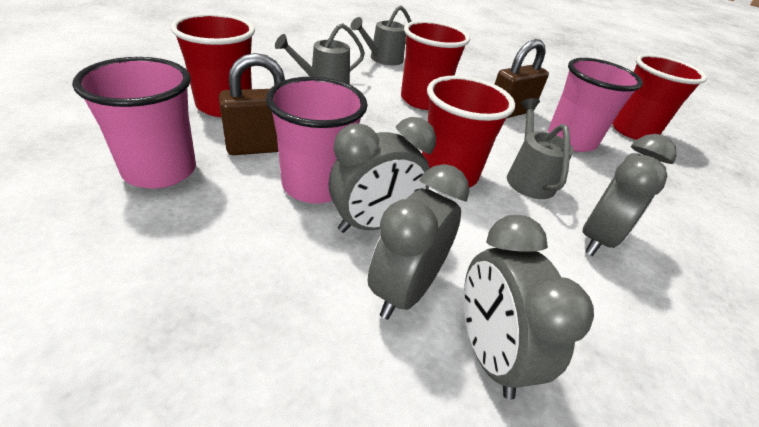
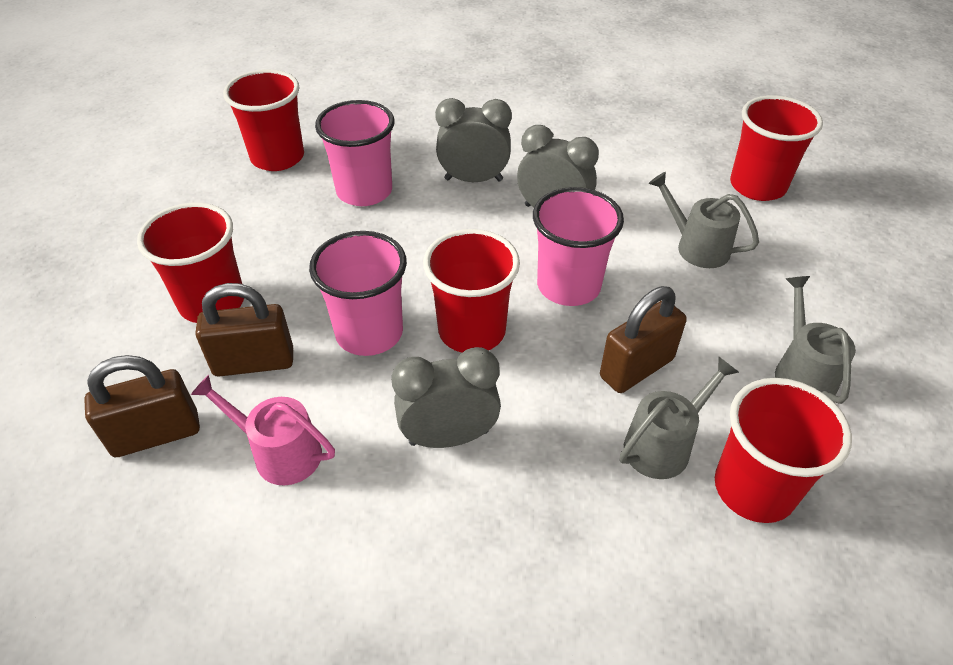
brown padlock: [219,53,285,155] [495,39,549,118] = 2 -> [84,355,200,457] [195,283,293,377] [600,286,687,393] = 3
grey clock: [328,117,436,233] [368,164,469,319] [464,215,594,400] [582,134,677,256] = 4 -> [392,347,501,448] [435,98,512,182] [517,125,599,207] = 3
pink watering can: none = 0 -> [191,375,335,485] = 1
red cup: [170,13,255,117] [401,21,470,110] [422,75,515,188] [612,54,707,140] = 4 -> [137,203,244,323] [223,69,304,171] [423,229,520,353] [715,378,852,523] [730,95,823,201] = 5

